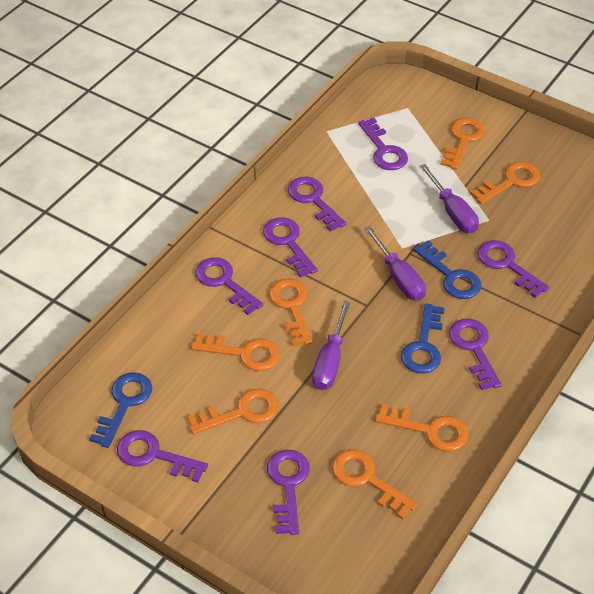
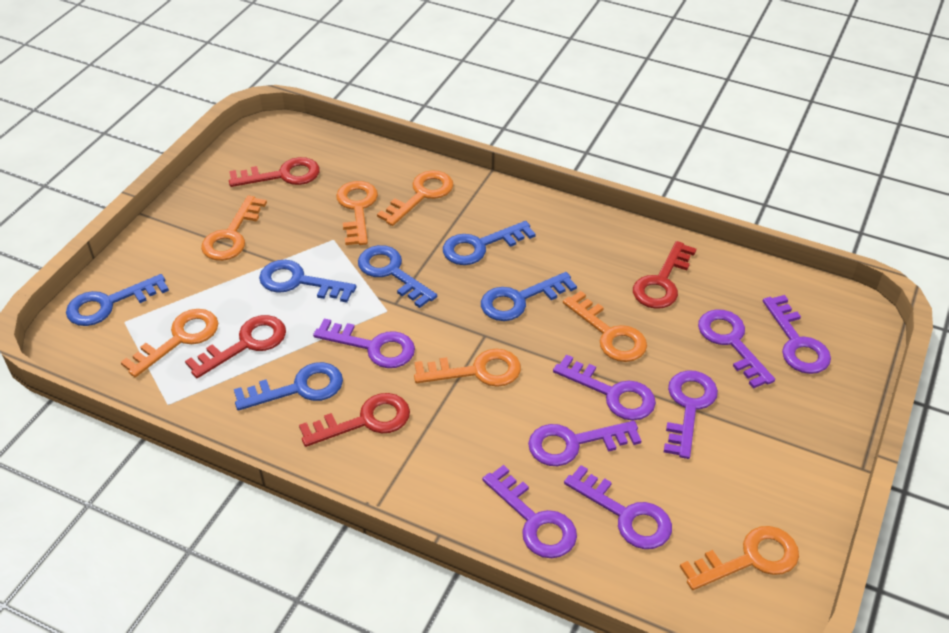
blue key: [89,372,152,448] [401,303,445,373] [413,240,482,299] = 3 -> [66,274,169,326] [234,362,343,411] [259,260,357,303] [358,245,437,308] [443,221,535,265] [481,272,577,321] = 6
purple screwdriver: [312,301,350,390] [364,226,426,301] [420,164,479,233] = 3 -> none = 0
red key: none = 0 -> [185,315,286,378] [229,157,320,187] [299,393,410,447] [633,241,696,309] = 4

